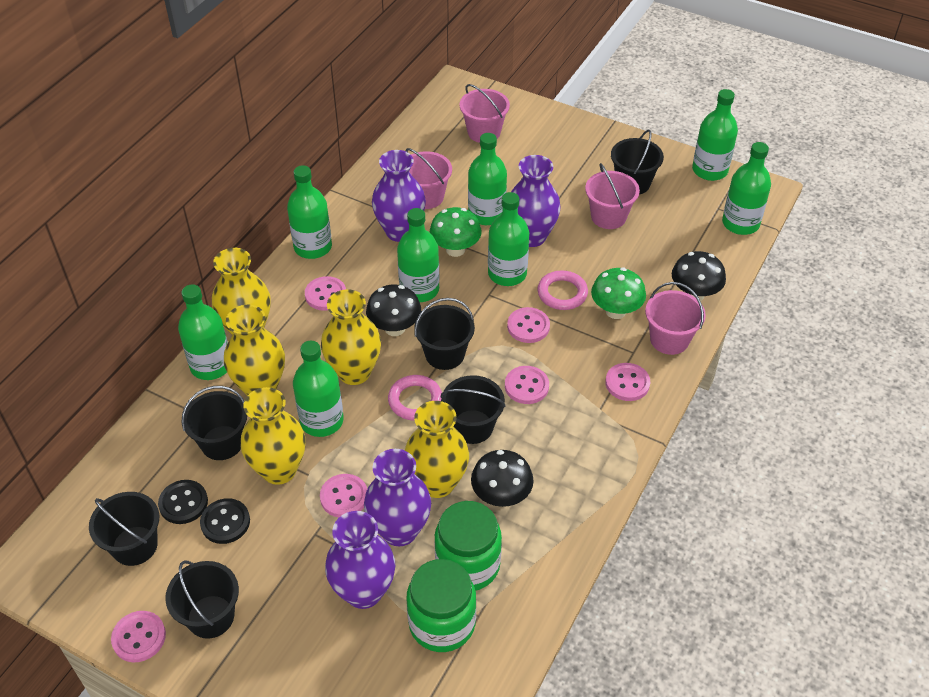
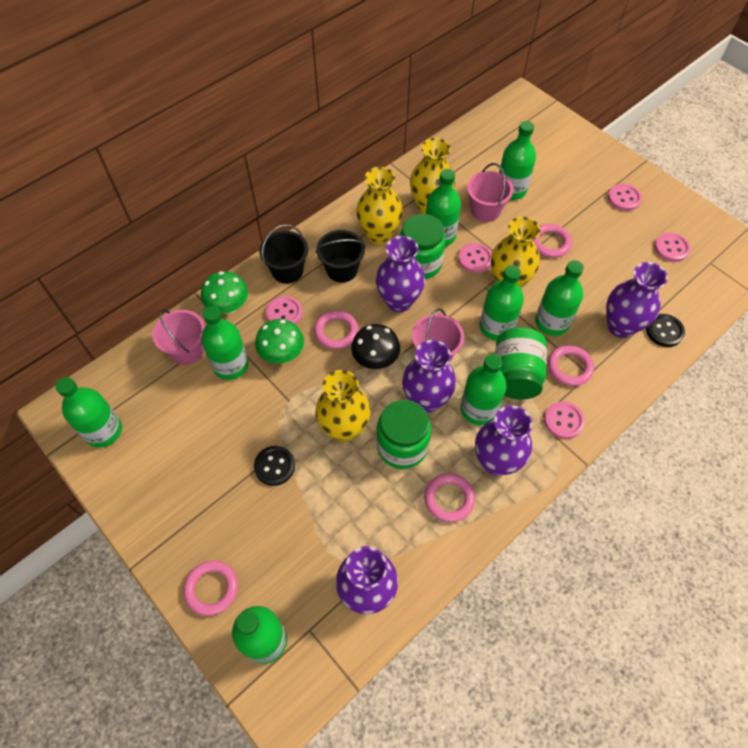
black bucket: [89,492,159,566] [165,560,239,639] [181,386,247,460] [414,298,475,370] [441,375,506,444] [611,130,664,194] = 6 -> [259,224,308,284] [316,230,366,283] = 2
black mushroom: [366,284,421,336] [471,450,534,507] [672,251,726,301] = 3 -> [351,324,400,369] = 1
green jar: [406,559,476,652] [434,501,502,591] = 2 -> [376,400,431,469] [399,214,445,279] [495,327,547,399] = 3
pink bucket: [406,148,452,209] [460,84,510,143] [585,163,640,229] [645,282,706,355] = 4 -> [152,309,205,365] [412,308,464,363] [467,163,513,222] = 3
pink button: [111,611,166,662] [305,276,346,311] [320,474,367,518] [505,366,549,404] [507,307,550,343] [605,363,650,401] = 6 -> [266,296,302,325] [458,243,492,273] [544,401,585,439] [608,184,642,211] [654,232,691,262] = 5
pink ring: [388,375,442,420] [538,270,588,310] = 2 -> [184,560,238,616] [314,310,359,349] [424,473,475,522] [533,224,572,258] [548,345,594,386] = 5
purple vase: [325,511,395,609] [364,449,431,546] [372,150,426,242] [511,155,561,247] = 4 -> [336,546,398,614] [376,236,425,312] [402,340,456,413] [475,405,532,476] [606,262,668,338] = 5
yellow vase: [212,248,271,335] [224,305,285,396] [241,387,305,485] [321,290,381,385] [405,401,469,498] = 5 -> [315,370,371,442] [356,167,403,245] [410,138,455,214] [491,217,540,288] = 4

